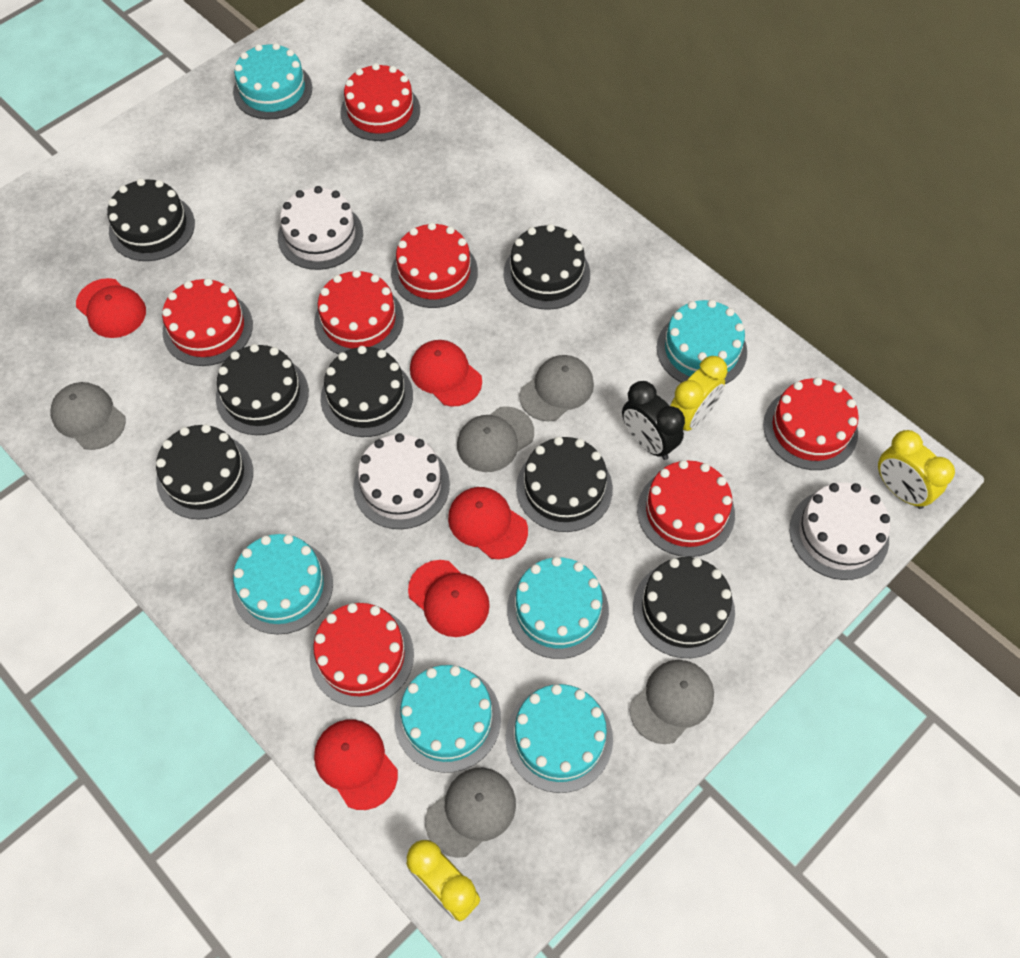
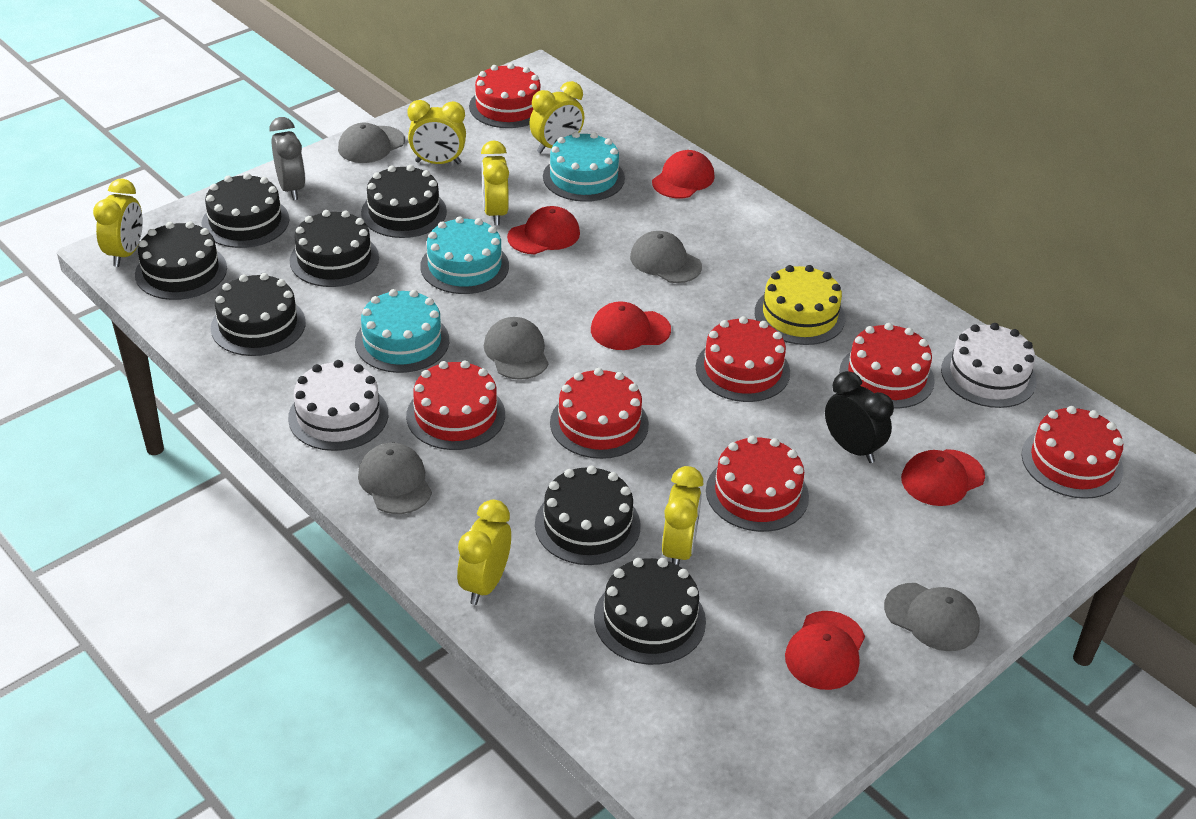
grey clock: none = 0 -> [270,117,306,200] = 1
turquoise cake: [232,534,333,635] [233,43,312,119] [394,665,501,773] [506,684,613,793] [507,557,609,659] [657,300,747,384] = 6 -> [355,289,449,373] [420,216,509,294] [543,132,625,202] = 3
white cake: [278,186,363,270] [353,433,450,529] [790,482,890,580] = 3 -> [288,360,388,451] [941,323,1037,408] = 2
yellow cake: none = 0 -> [755,265,845,345] = 1
yellow clock: [406,840,480,921] [670,356,728,431] [878,430,955,509] = 3 -> [93,179,143,267] [408,100,466,164] [457,500,511,605] [481,140,509,225] [529,81,585,153] [662,466,703,566] = 6

